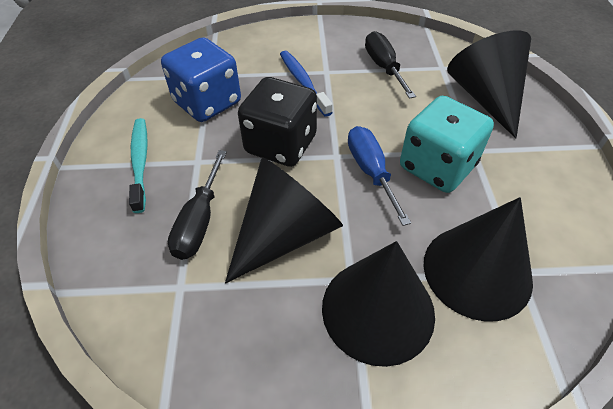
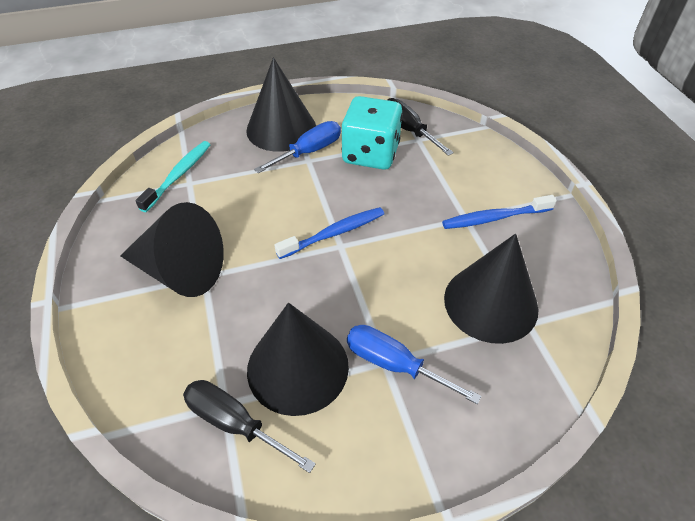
black dice: [238,77,317,167] = 1 -> none = 0
blue dice: [161,37,241,122] = 1 -> none = 0
blue screwdriver: [348,126,411,226] = 1 -> [254,121,341,173] [347,325,481,404] = 2
blue toothbrush: [280,51,333,117] = 1 -> [274,207,384,259] [442,195,557,229] = 2

